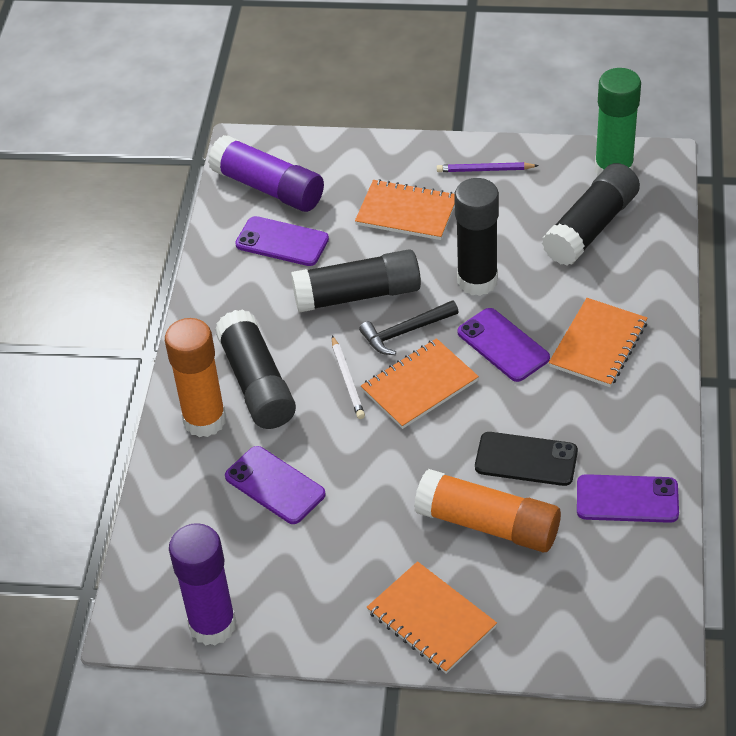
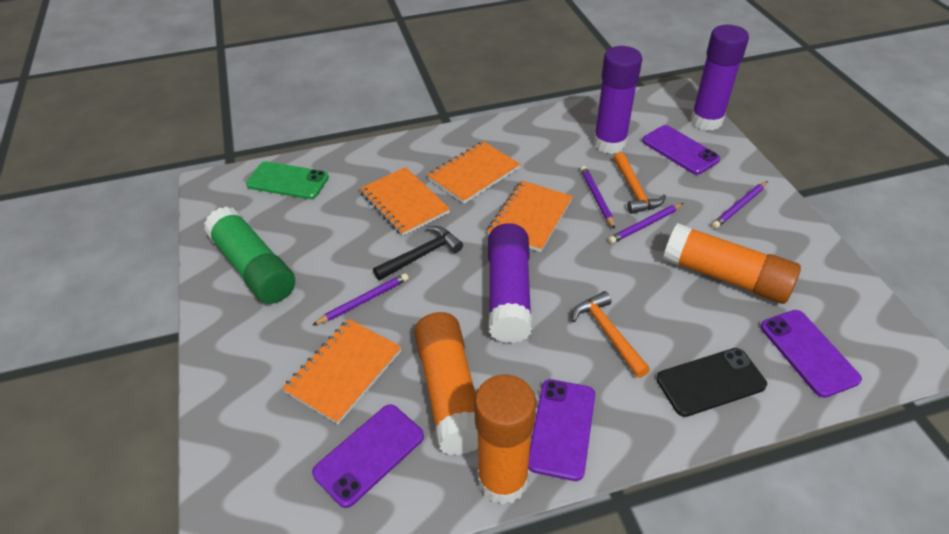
black glue stick: [215,309,296,429] [291,249,421,312] [454,178,499,296] [542,163,640,266] = 4 -> none = 0
green phone: none = 0 -> [246,162,329,199] = 1
orange glue stick: [165,318,226,437] [414,469,561,552] = 2 -> [414,312,478,455] [474,374,536,505] [663,223,801,304] = 3
orange hammer: none = 0 -> [571,291,650,378] [614,152,666,214] = 2
purple glue stick: [169,523,236,645] [208,135,324,212] = 2 -> [488,223,533,343] [593,46,642,154] [690,25,749,130] = 3
purple pencil: [437,162,539,172] = 1 -> [313,273,409,325] [580,166,615,229] [608,203,684,244] [712,181,768,228] = 4
white pencil: [332,336,365,419] = 1 -> none = 0

